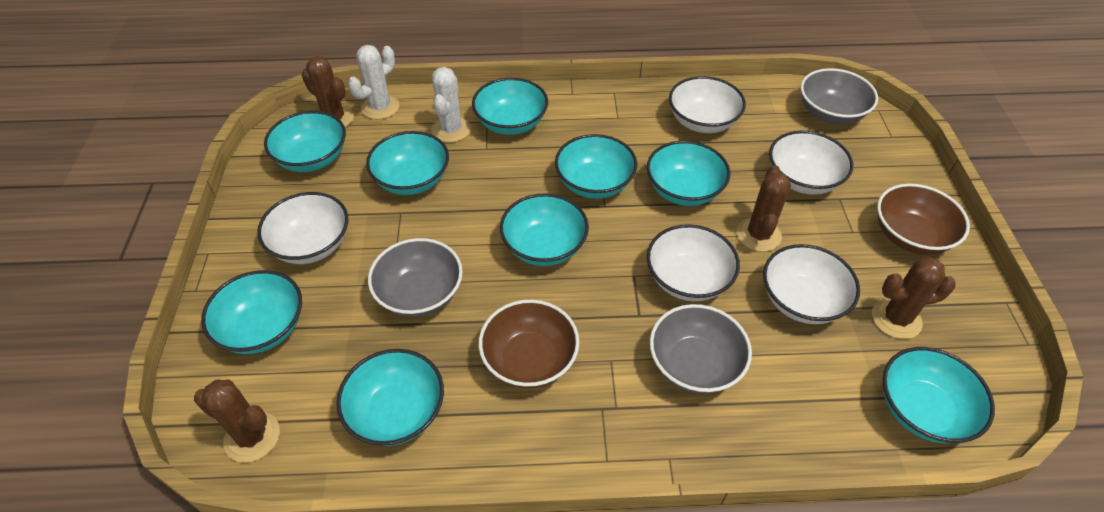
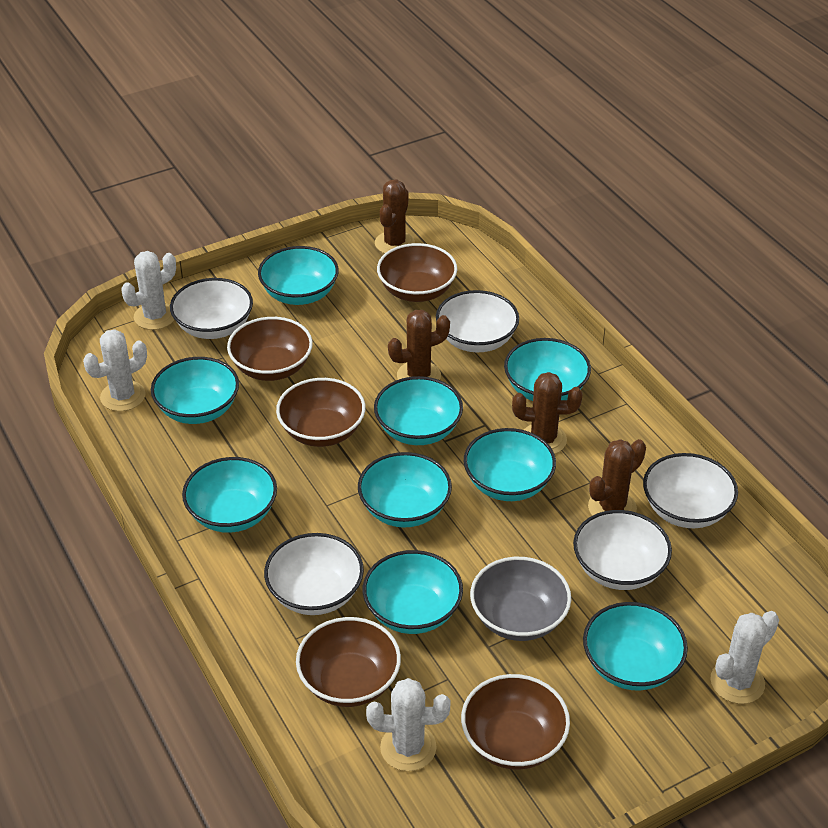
brown bowl: [479,299,579,388] [877,184,970,255] = 2 -> [227,317,313,381] [276,378,365,447] [296,617,401,707] [377,243,457,302] [461,674,570,769] = 5
grey bowl: [368,238,463,317] [650,304,752,394] [801,68,878,124] = 3 -> [470,557,571,641] = 1
white cactus: [348,45,400,119] [431,67,471,143] = 2 -> [83,329,147,411] [121,251,176,330] [366,678,450,771] [710,611,779,704] = 4

